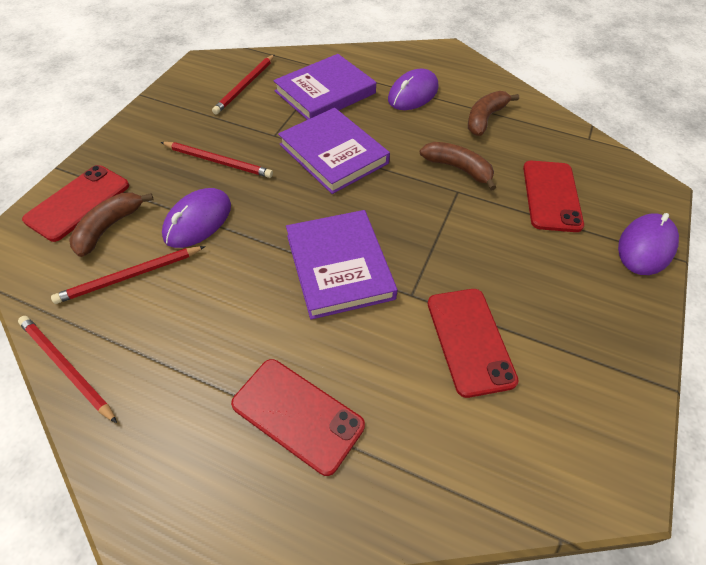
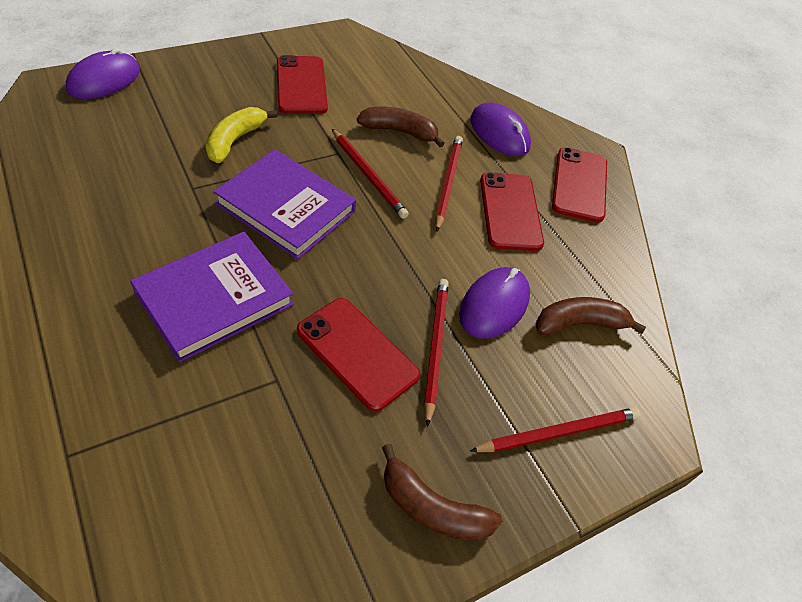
purple book: [273,54,376,120] [278,108,390,194] [286,210,398,320] = 3 -> [130,232,294,362] [213,149,356,259] = 2
yellow banana: none = 0 -> [205,107,277,163] = 1

